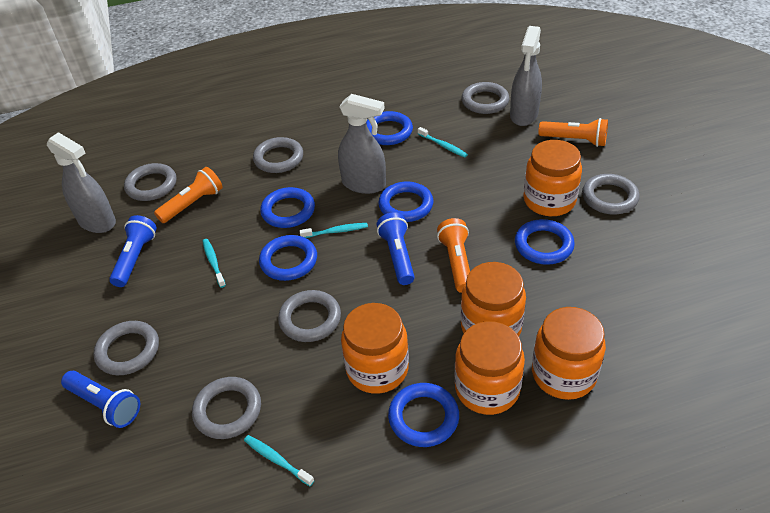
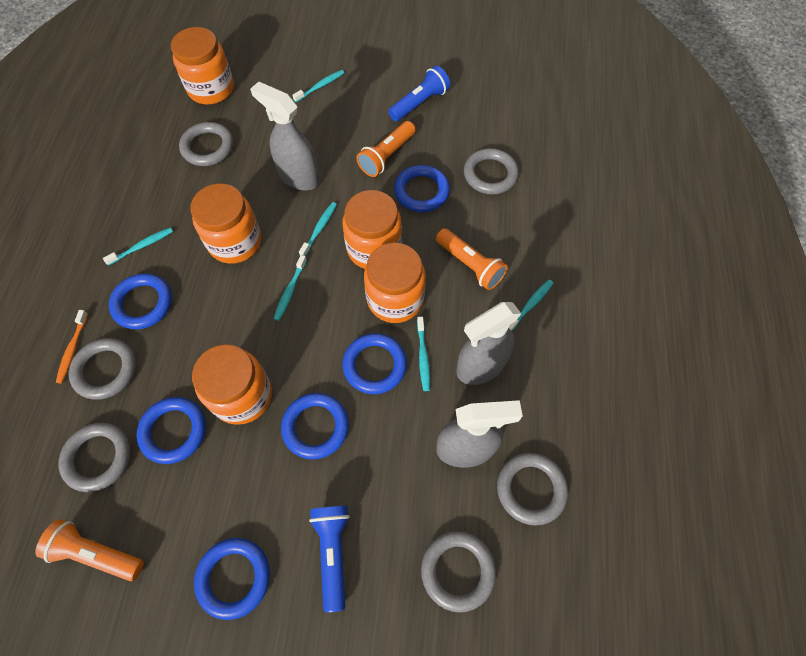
blue flashlight: [61,371,140,428] [109,215,157,287] [377,212,415,285] = 3 -> [309,506,350,612] [388,66,450,121] = 2
grey ring: [93,321,159,375] [124,163,176,201] [192,377,261,439] [253,137,303,173] [278,290,341,342] [461,82,509,114] [582,174,640,215] = 7 -> [58,423,131,492] [69,338,136,399] [179,122,233,166] [421,531,496,613] [464,148,519,195] [497,453,568,526] = 6
orange toothbrush: none = 0 -> [56,310,88,383] = 1
turquoise toothbrush: [203,239,226,288] [244,435,314,486] [299,223,368,238] [418,127,468,157] = 4 -> [103,227,173,266] [274,255,307,321] [293,70,344,102] [299,202,337,256] [417,317,430,391] [509,279,553,331] = 6

